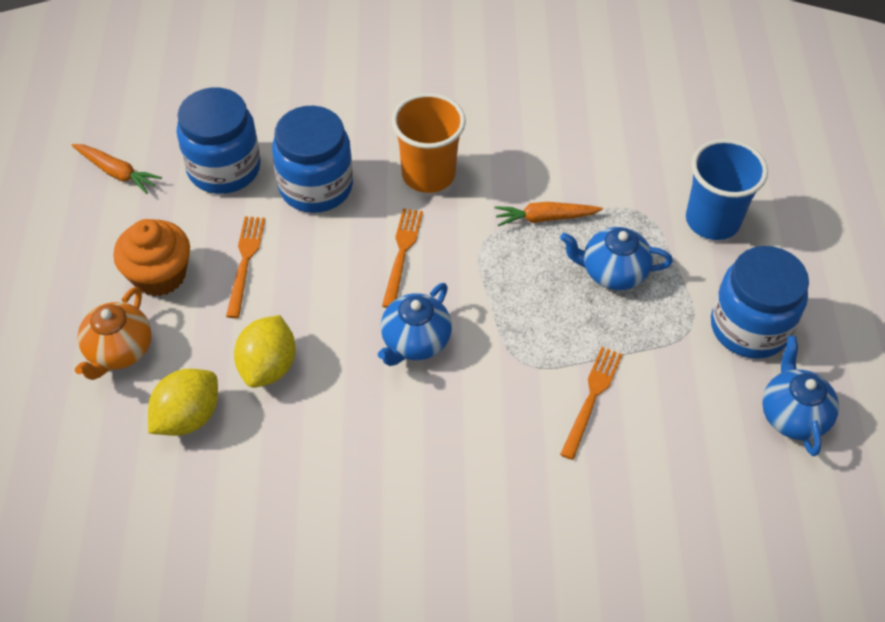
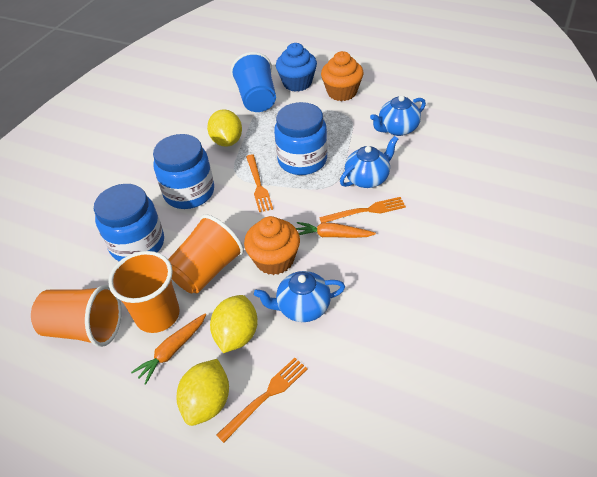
blue cupcake: none = 0 -> [276,43,317,92] = 1
orange cup: [392,93,466,193] = 1 -> [31,285,122,347] [108,251,180,333] [168,214,244,293] = 3
orange cupcake: [113,219,190,296] = 1 -> [244,216,300,275] [321,51,363,101] = 2
orange teapot: [75,287,152,380] = 1 -> none = 0
yellow lemon: [148,369,218,436] [234,315,296,388] = 2 -> [176,359,229,426] [207,109,242,147] [210,295,258,353] = 3

